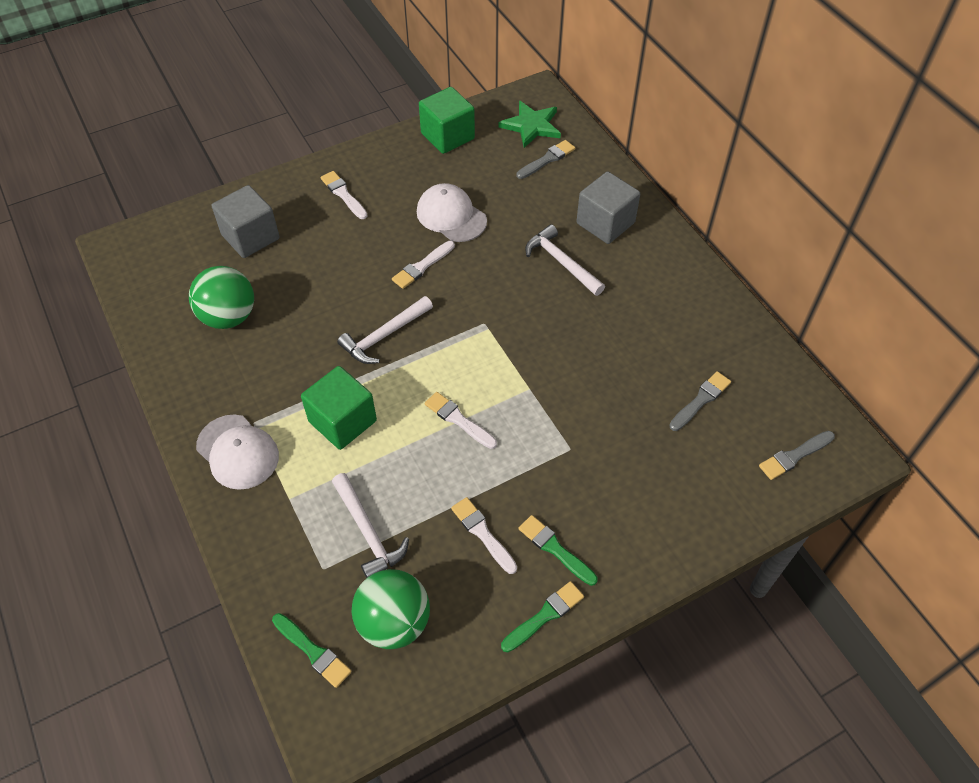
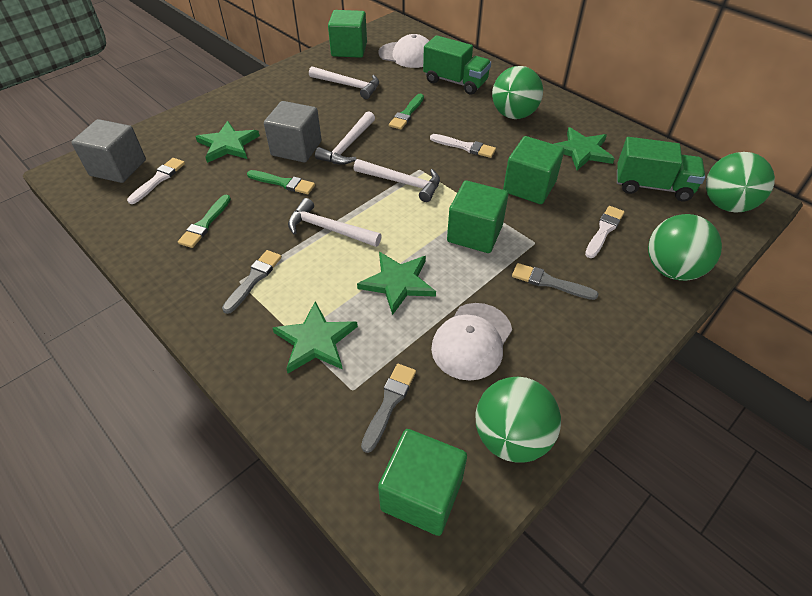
green ball: [189,266,254,329] [352,569,430,649] = 2 -> [476,377,561,462] [492,66,543,119] [648,214,722,281] [706,152,775,212] = 4
green cube: [301,366,377,450] [419,87,475,154] = 2 -> [328,10,367,58] [378,429,467,536] [447,181,508,253] [503,136,564,204] = 4
green star: [499,101,561,148] = 1 -> [195,121,260,163] [273,301,358,373] [357,252,436,315] [554,127,615,170] = 4
green truck: none = 0 -> [423,35,491,95] [617,137,705,201] = 2
white brush: [321,171,367,219] [392,241,455,289] [425,392,497,449] [451,497,517,574] = 4 -> [127,158,185,204] [430,134,496,158] [585,206,625,258] = 3
white hammer: [332,473,409,578] [337,296,433,364] [525,224,605,296] = 3 -> [288,198,382,247] [309,66,379,99] [315,111,375,165] [354,159,440,202] = 4

